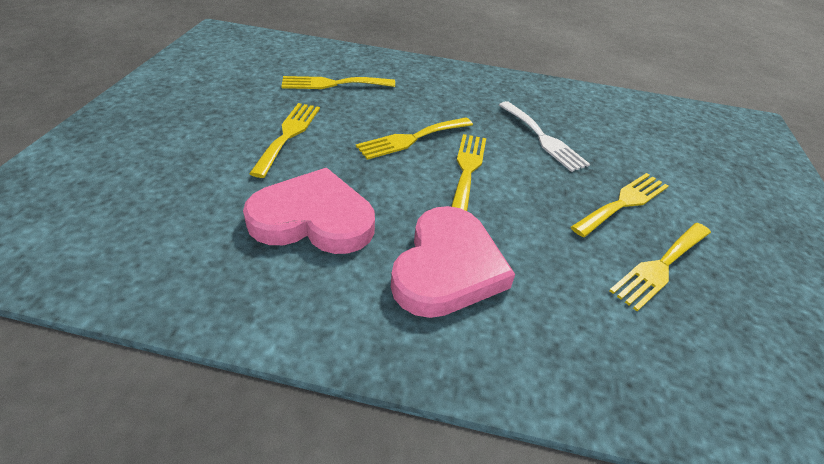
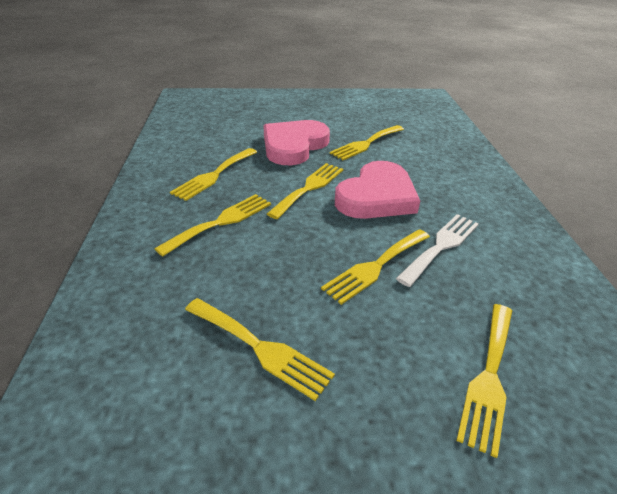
yellow fork: [249,103,320,178] [281,76,395,89] [356,117,473,160] [451,134,486,211] [571,173,668,237] [609,223,711,311] = 6 -> [154,194,271,256] [170,148,257,201] [185,298,335,401] [267,163,343,219] [321,229,430,305] [330,125,404,160] [456,304,512,458] = 7

